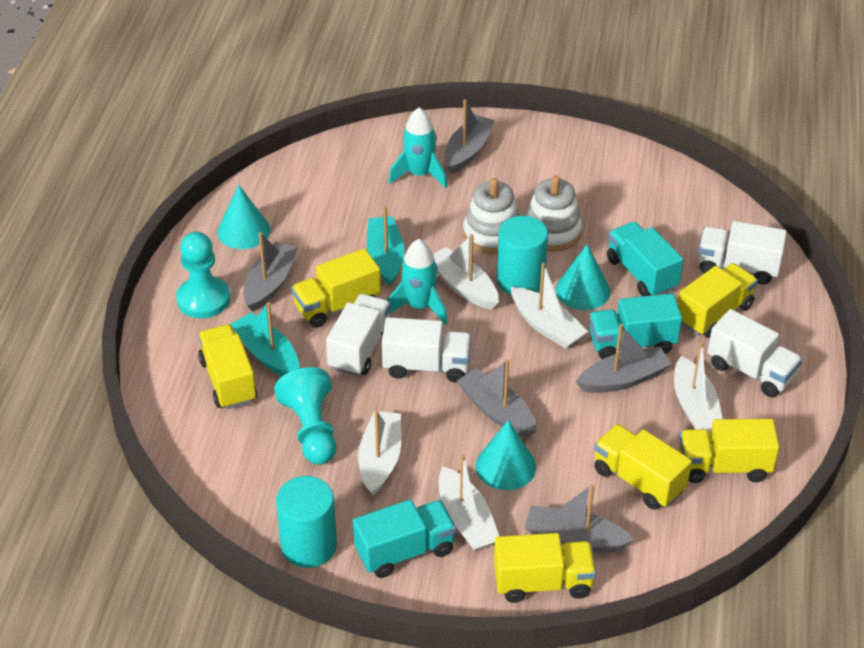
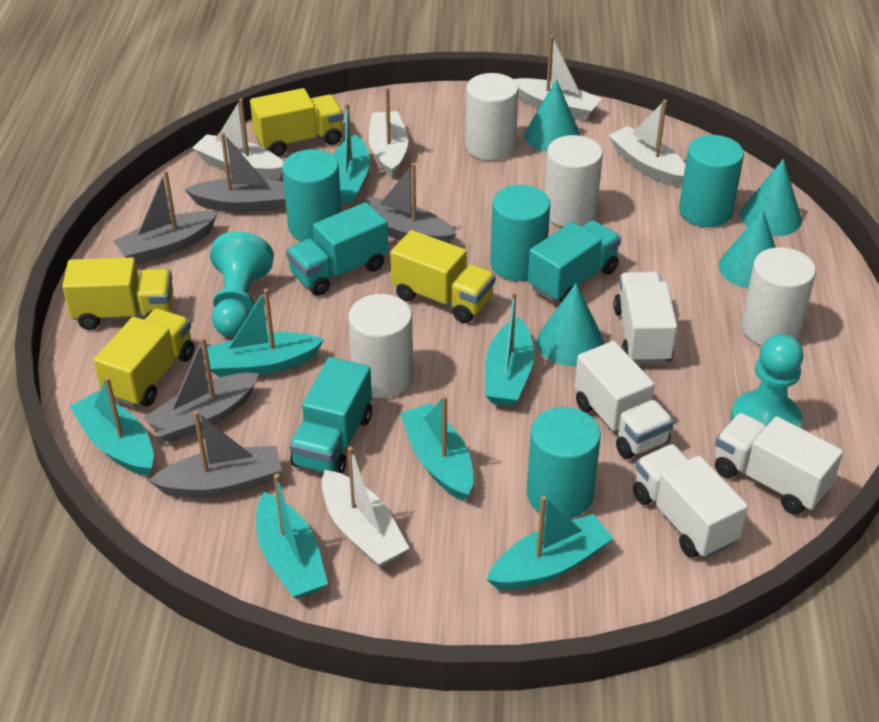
turquoise boat: [230,302,299,376] [367,206,404,286] = 2 -> [69,377,154,476] [207,288,324,377] [256,474,328,599] [333,103,370,203] [400,396,473,501] [485,292,534,406] [486,496,614,590] = 7
turquoise cone: [217,185,270,249] [476,420,536,490] [556,244,610,310] = 3 -> [524,79,581,152] [537,283,604,366] [719,210,776,288] [740,159,802,236] = 4
turquoise cylinder: [276,476,337,568] [497,216,548,295] = 2 -> [282,149,342,241] [490,185,550,281] [527,407,601,519] [679,135,744,227] = 4
turquoise rocket: [387,239,448,325] [388,107,447,189] = 2 -> none = 0
white cylinder: none = 0 -> [348,294,413,398] [465,73,519,161] [544,135,603,227] [741,247,816,346] = 4
white stacking toy: [463,178,520,254] [525,176,582,252] = 2 -> none = 0
yellow truck: [198,325,257,409] [291,249,381,328] [494,533,596,603] [594,424,692,510] [678,263,758,338] [679,419,779,483] = 6 -> [62,257,173,330] [94,309,194,407] [250,88,344,157] [390,230,495,323] = 4

